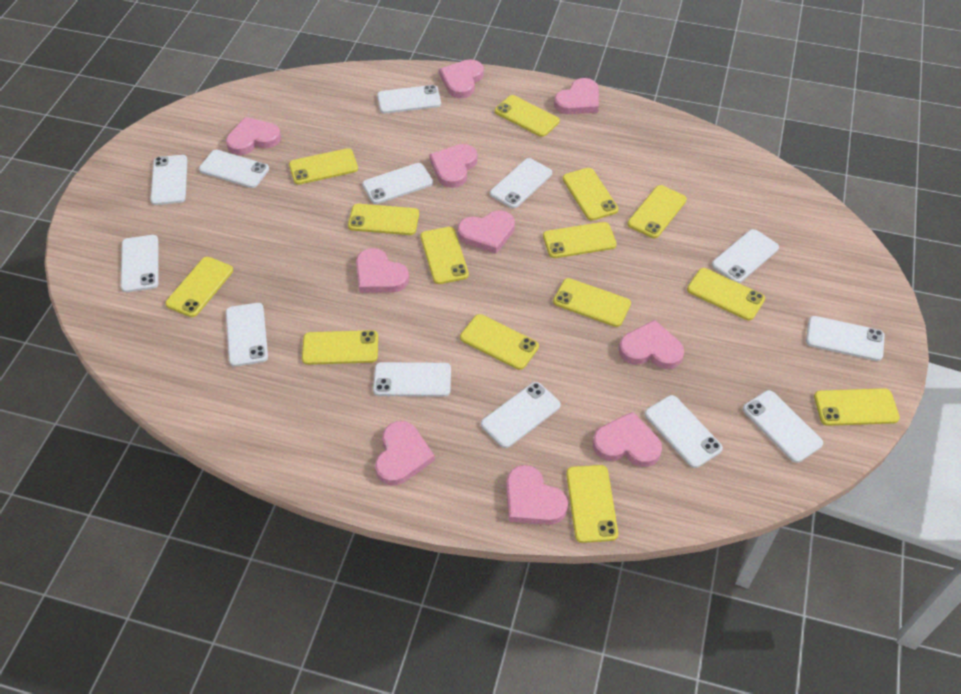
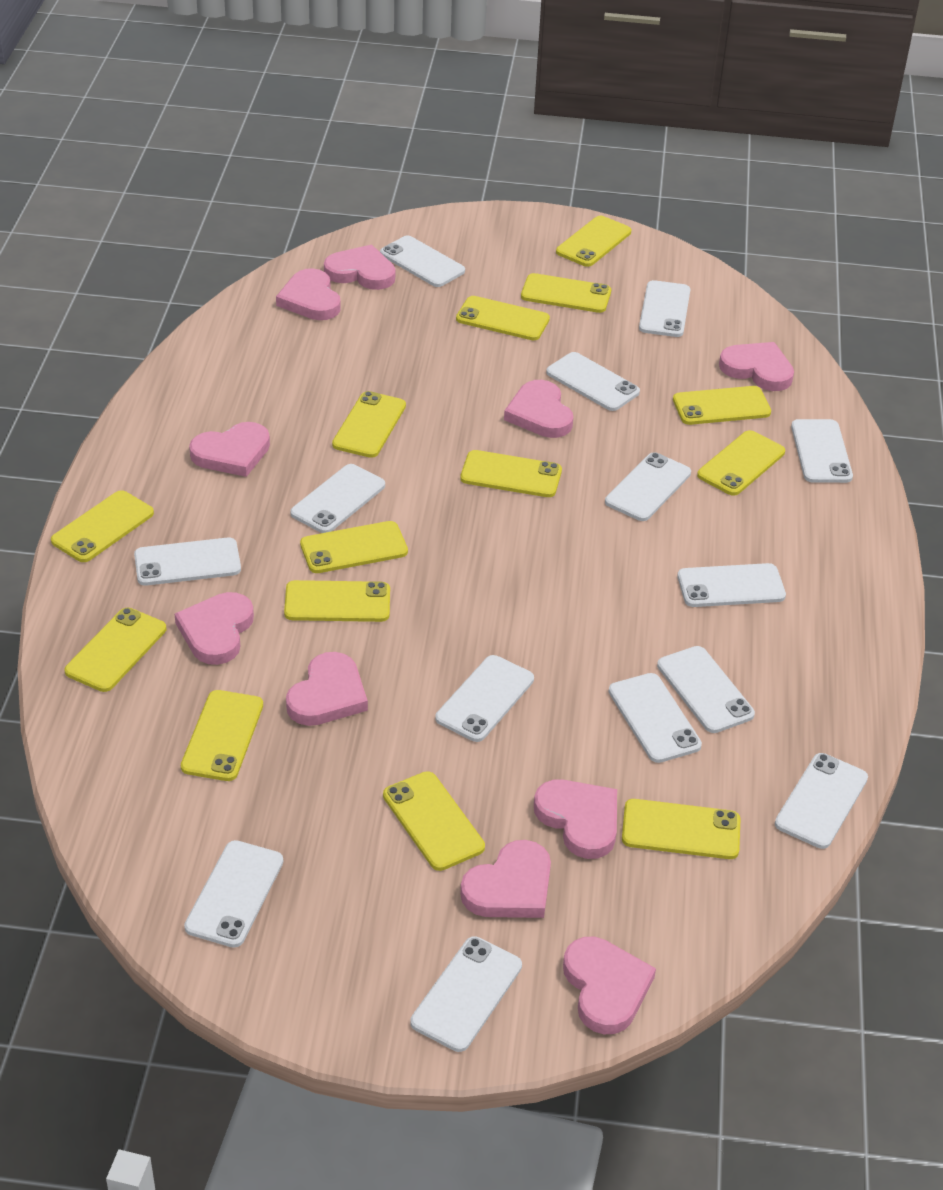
white phone: [121,235,159,292] [150,155,188,205] [199,150,269,188] [226,303,268,367] [362,163,433,204] [373,362,451,397] [377,85,441,114] [481,382,561,448] [490,158,552,208] [645,395,723,468] [712,229,779,283] [743,390,823,463] [806,316,885,361] = 13 -> [134,538,241,586] [184,840,283,948] [290,464,385,533] [380,235,465,287] [410,936,522,1052] [435,655,534,742] [546,352,640,411] [605,452,691,521] [609,673,702,763] [639,280,691,337] [657,646,755,733] [677,563,786,607] [775,753,868,849] [791,419,853,483] = 14

